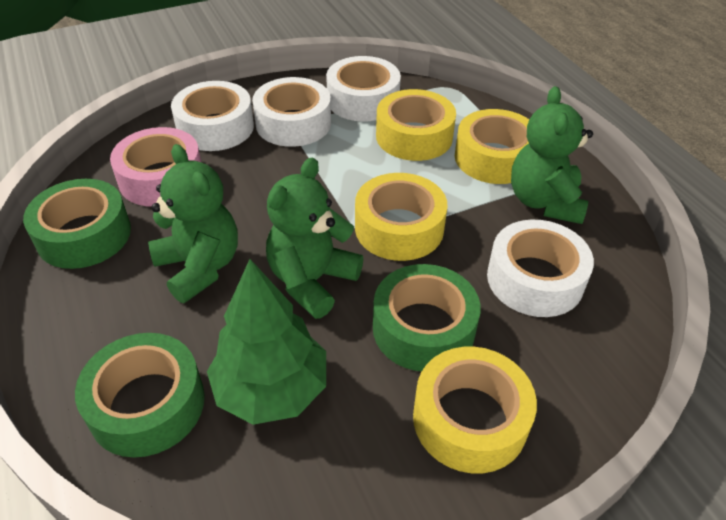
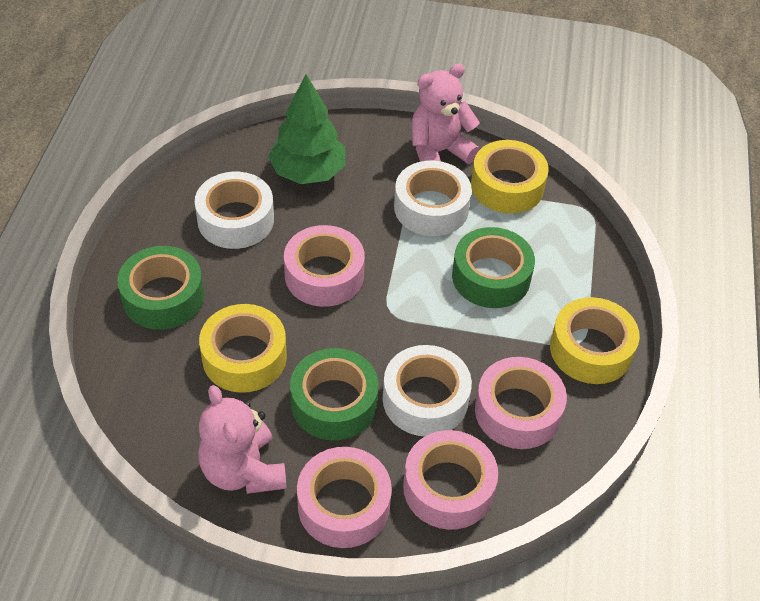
green teddy bear: [148,144,238,303] [266,158,363,319] [511,86,593,224] = 3 -> none = 0
pink tape: [110,127,201,207] = 1 -> [284,225,365,307] [297,447,392,548] [403,430,498,530] [475,357,567,449] = 4
pink teddy bear: none = 0 -> [198,385,287,494] [411,64,480,164] = 2
white tape: [171,81,254,151] [252,77,331,147] [326,56,401,122] [487,220,594,317] = 4 -> [195,172,274,249] [383,345,472,436] [394,161,472,236] = 3
yellow tape: [355,173,448,261] [376,89,456,161] [413,347,537,473] [455,109,529,184] = 4 -> [199,304,287,393] [471,140,549,214] [550,297,640,384] = 3

